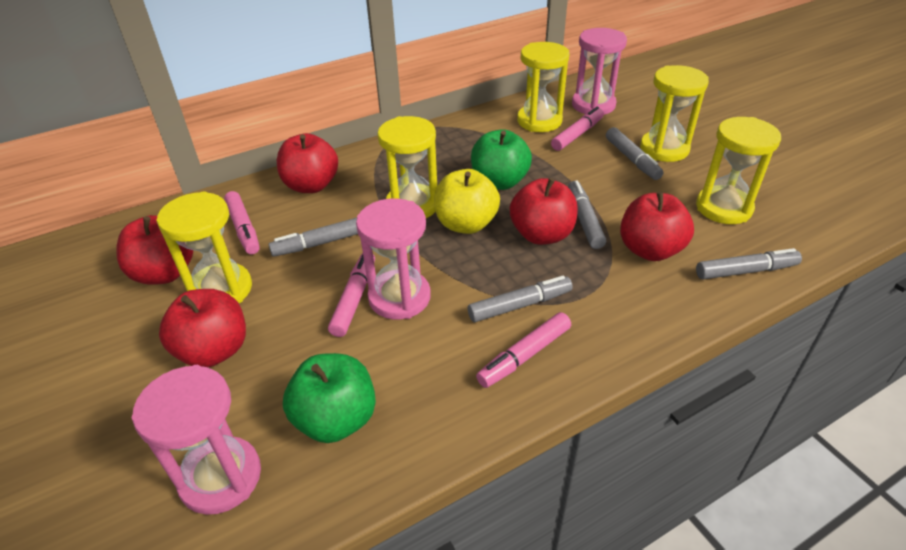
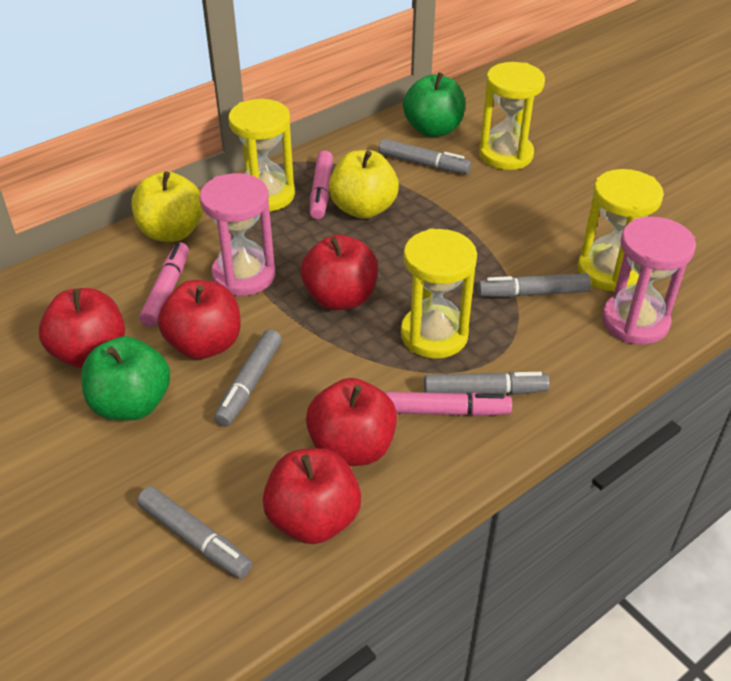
pink hourglass: [132,365,261,515] [356,198,431,319] [572,28,627,115] = 3 -> [199,173,275,296] [602,217,696,345] = 2
pink marker: [224,191,260,255] [328,253,375,337] [476,312,571,388] [551,106,604,151] = 4 -> [139,243,189,327] [310,150,333,220] [386,392,512,416] = 3
yellow apple: [434,169,500,234] = 1 -> [131,171,204,242] [329,150,399,219] = 2
yellow hourglass: [156,191,252,303] [377,116,437,218] [517,42,569,132] [640,65,709,162] [696,117,781,224] = 5 -> [228,99,295,211] [401,228,477,359] [479,62,545,170] [577,169,664,292] = 4

